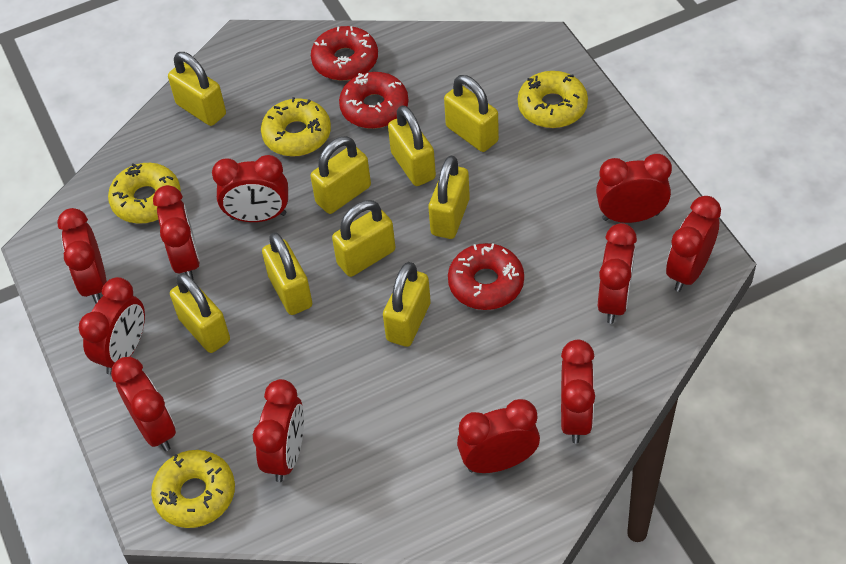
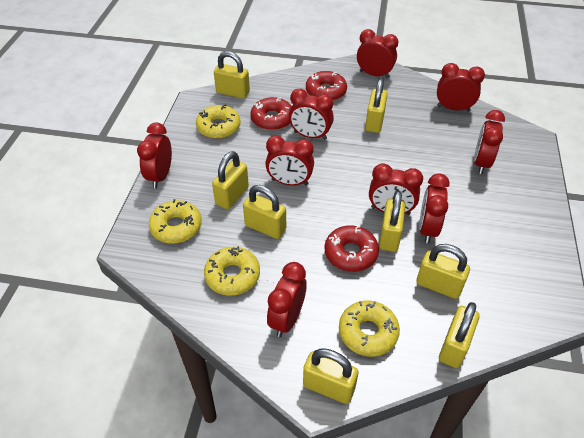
red clock: [57,208,107,304] [79,277,145,374] [111,357,176,451] [153,185,200,279] [212,155,288,222] [253,379,304,482] [457,399,540,473] [561,340,595,443] [596,154,672,223] [598,223,637,324] [666,196,721,292] = 11 -> [137,122,172,188] [265,135,314,186] [267,262,307,337] [289,89,334,140] [357,29,399,78] [369,163,423,215] [419,173,450,243] [437,63,485,112] [474,110,505,174] = 9
yellow padlock: [168,52,226,126] [170,273,230,353] [262,232,312,315] [310,136,371,214] [332,200,395,277] [383,262,431,347] [388,105,436,186] [428,155,470,239] [444,75,499,152] = 9 -> [212,151,249,209] [214,51,250,99] [243,185,286,239] [303,348,358,404] [365,79,388,133] [379,191,406,252] [416,244,470,299] [439,302,480,368] = 8

